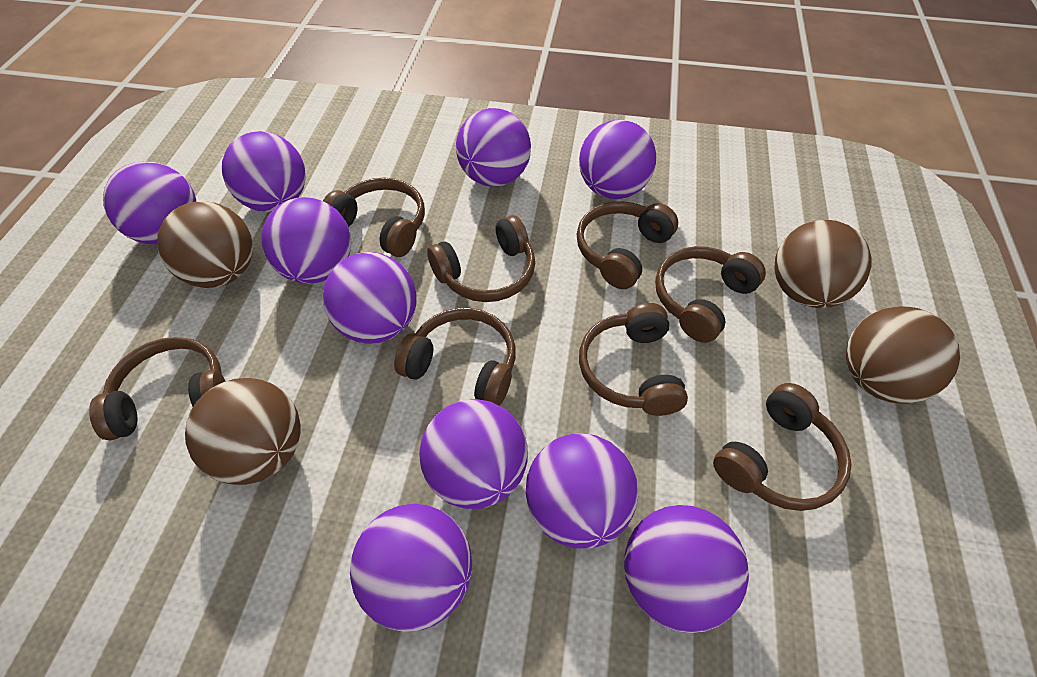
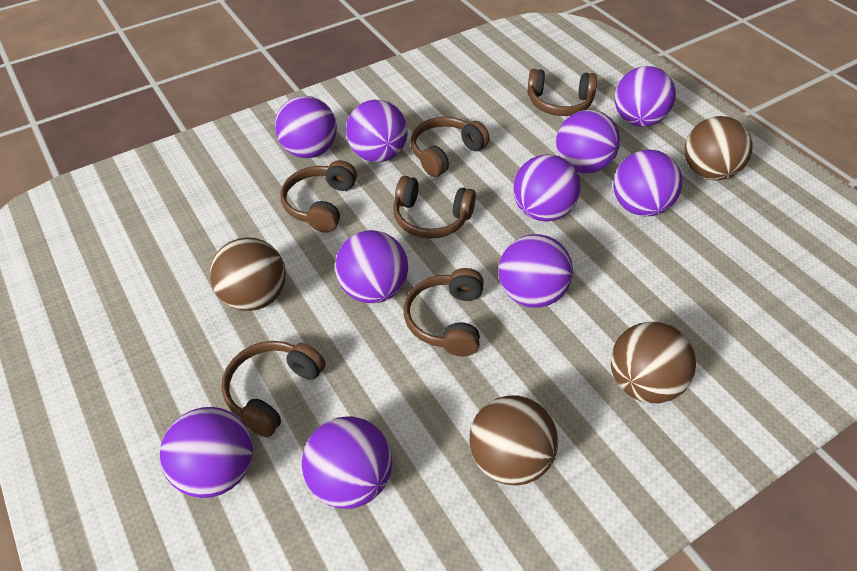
brown headphones: [89,337,226,441] [323,177,425,257] [394,308,516,406] [427,215,535,302] [577,201,678,289] [579,303,688,416] [655,246,766,343] [713,383,851,511] = 8 -> [222,341,325,438] [280,160,357,233] [393,176,476,239] [404,268,484,356] [411,117,490,177] [527,69,597,116] = 6

